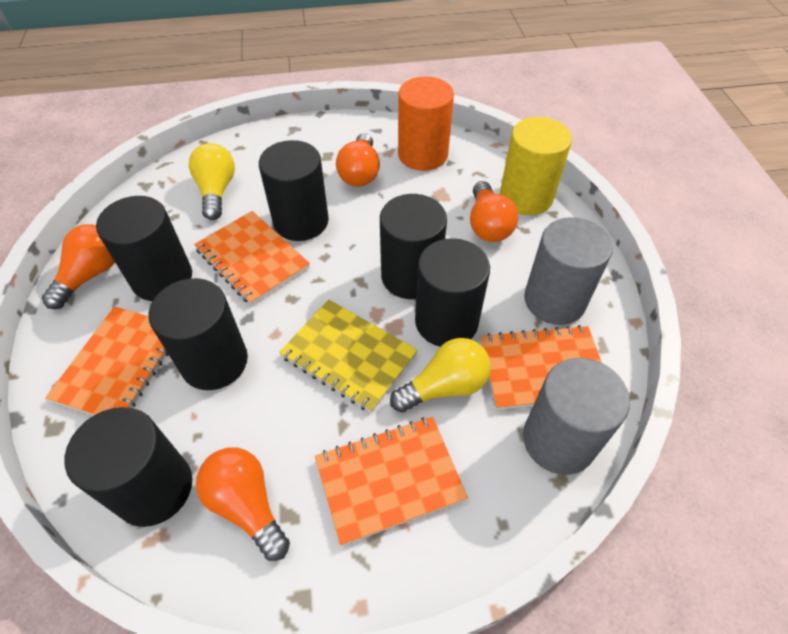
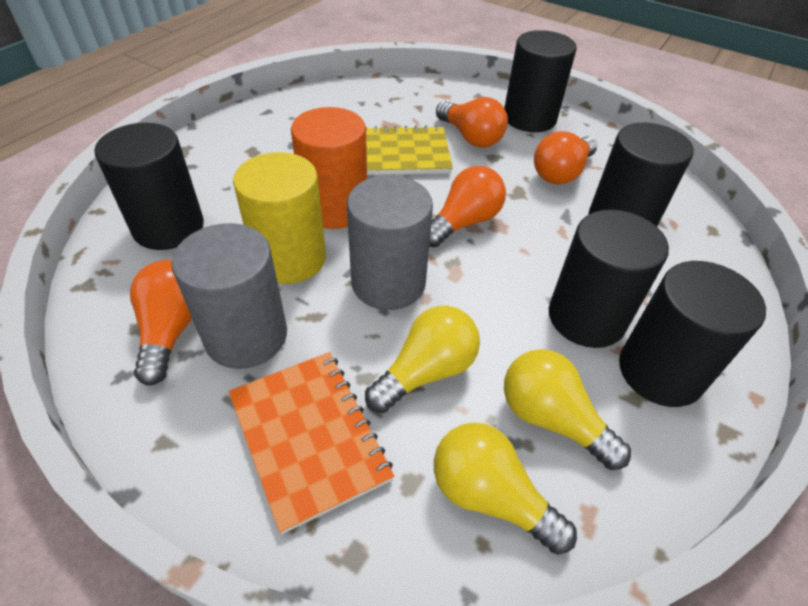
black cylinder: [65,407,192,527] [96,196,192,301] [149,278,248,390] [259,140,329,241] [380,194,447,299] [415,238,490,347] = 6 -> [95,123,204,250] [504,30,577,132] [549,209,669,348] [588,123,694,226] [619,261,766,407] = 5
orange notebook: [45,306,168,415] [194,211,310,305] [315,417,468,546] [480,325,602,410] = 4 -> [229,352,394,534] = 1
yellow light bulb: [189,143,235,220] [390,338,491,413] = 2 -> [365,305,480,413] [434,422,577,555] [504,349,631,470] = 3

